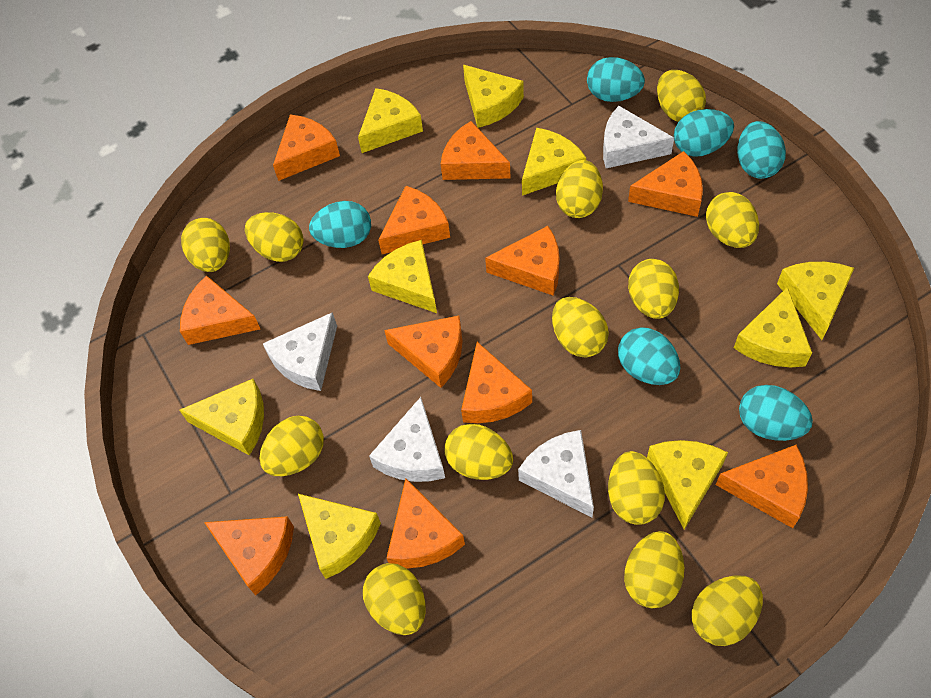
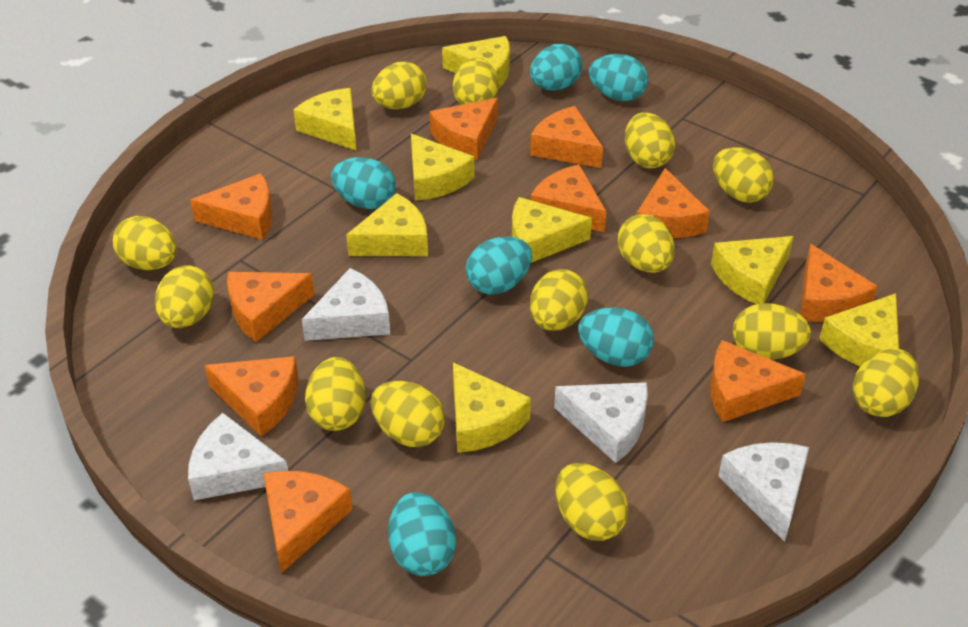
orange cheese: [180,275,260,345] [204,516,294,595] [273,114,340,181] [378,186,450,254] [384,316,463,388] [386,478,465,569] [441,121,511,180] [461,342,532,423] [485,226,560,296] [628,151,703,217] [716,445,808,528] = 11 -> [190,173,272,240] [204,356,299,437] [227,272,314,342] [263,471,352,573] [430,98,498,160] [530,106,603,168] [530,164,606,232] [637,168,710,238] [710,340,806,422] [800,244,878,322] = 10
yellow cheese: [179,379,264,456] [298,494,381,579] [358,88,423,153] [368,240,437,313] [463,65,524,128] [522,128,586,196] [647,440,728,530] [734,287,812,367] [777,262,854,340] = 9 -> [293,88,357,151] [346,193,428,256] [411,134,474,201] [442,36,510,89] [453,362,531,453] [512,197,592,263] [711,236,794,304] [819,293,899,366] = 8

